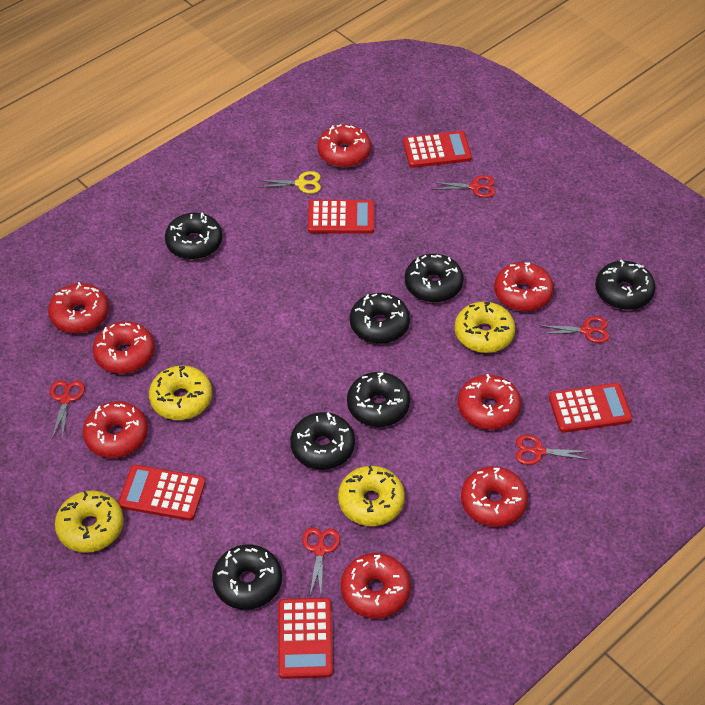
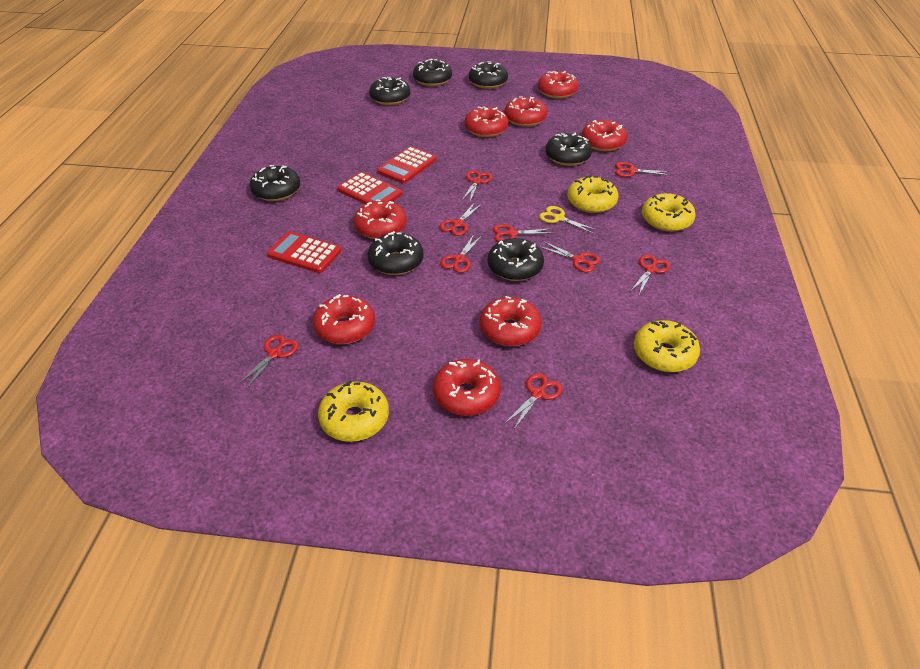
red calculator: [118,465,206,521] [278,598,333,679] [308,200,374,234] [403,131,472,168] [549,383,632,433] = 5 -> [267,231,342,273] [337,172,402,204] [377,146,436,184] = 3
red scissors: [50,380,85,438] [302,528,340,595] [432,175,495,198] [515,435,590,465] [539,316,610,343] = 5 -> [238,335,298,389] [439,202,482,236] [440,234,482,273] [462,170,492,201] [493,224,554,242] [504,373,563,429] [539,241,600,272] [615,162,670,177] [631,254,670,295] = 9

